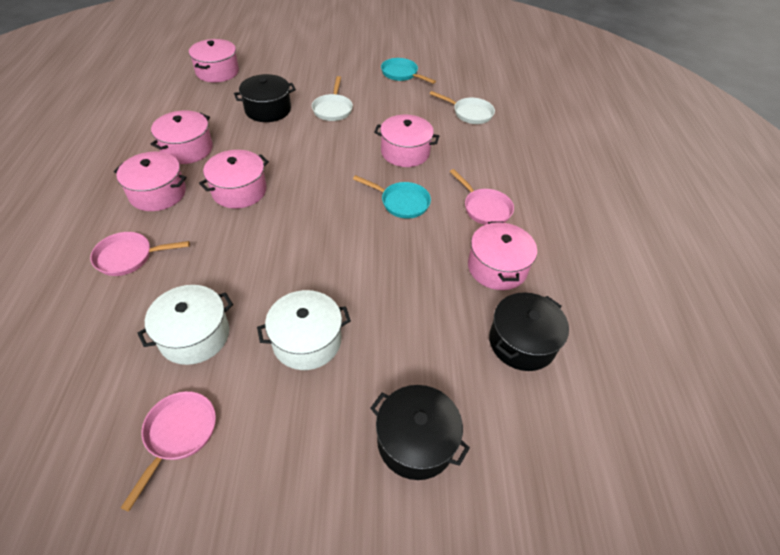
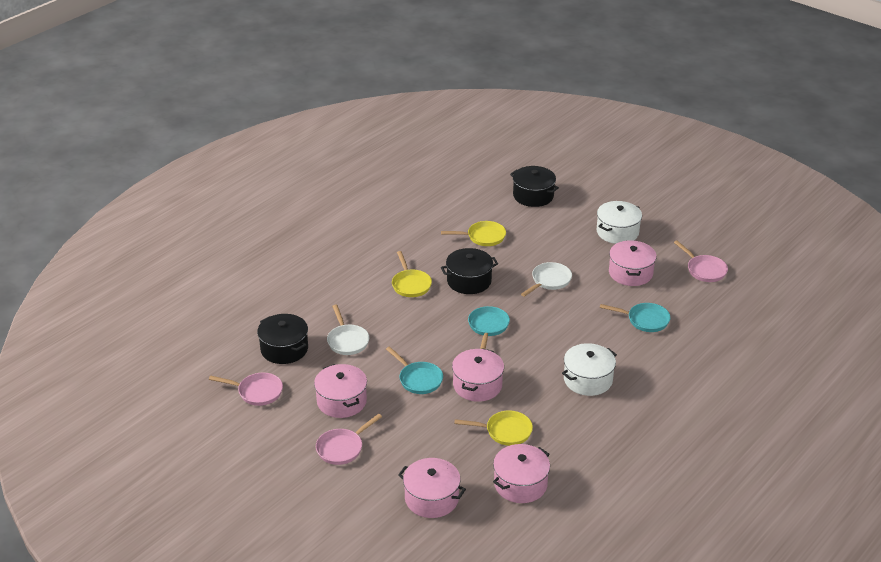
pink pot: [114,152,187,211] [151,110,213,164] [189,39,239,82] [199,150,269,208] [374,115,439,167] [468,222,537,290] = 6 -> [314,364,367,418] [398,458,466,518] [452,348,504,402] [493,444,550,503] [609,240,657,286] = 5
turquoise pan: [353,175,431,219] [381,58,436,84] = 2 -> [386,346,443,394] [468,306,510,349] [600,303,670,332] = 3
yellow pan: none = 0 -> [392,251,432,297] [441,221,506,246] [454,411,533,446] = 3

